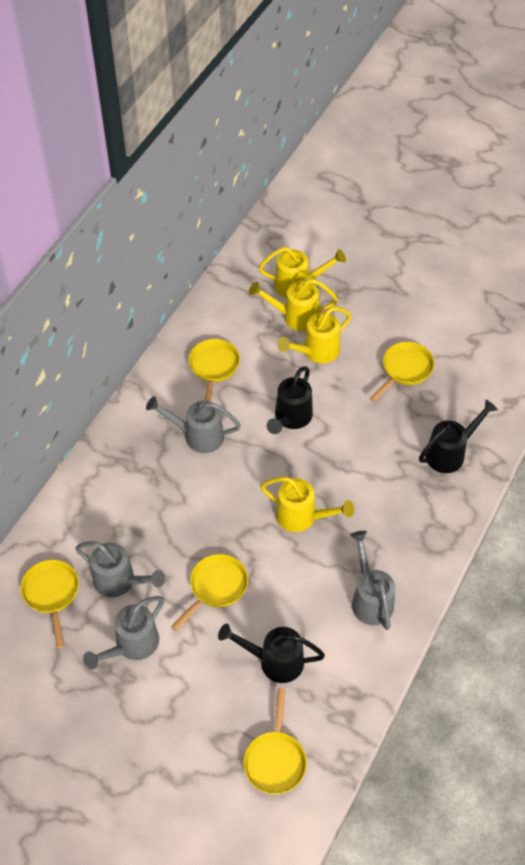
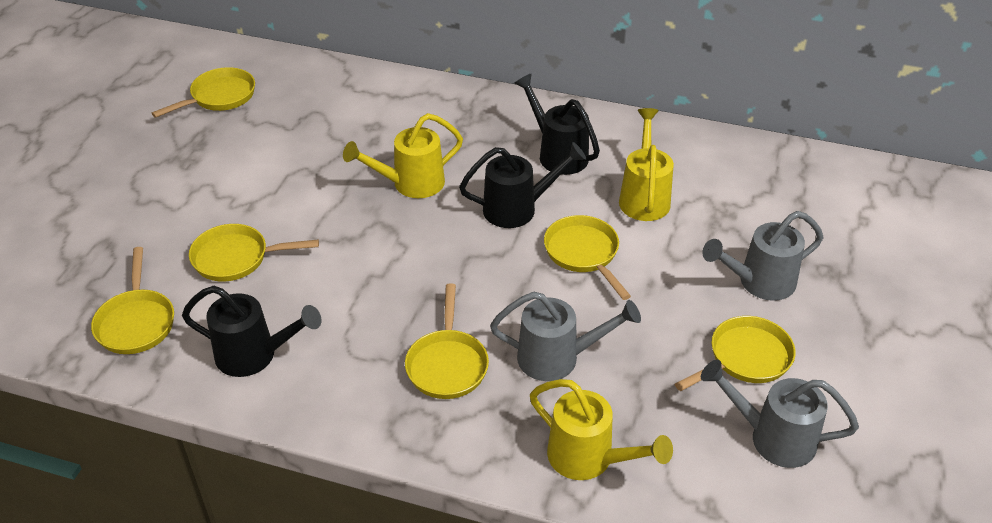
grey watering can: [75,541,165,597] [83,596,164,670] [146,396,241,453] [350,531,395,630] = 4 -> [490,292,641,381] [701,360,859,468] [702,211,823,301] = 3
yellow pan: [21,560,79,648] [171,554,248,631] [189,339,240,402] [243,688,307,794] [370,342,434,402] = 5 -> [91,247,174,354] [152,67,255,118] [189,224,319,282] [405,283,489,399] [544,215,631,300] [675,316,796,391] = 6
yellow watering can: [249,279,338,331] [258,247,346,298] [261,477,354,532] [277,307,351,363] = 4 -> [343,113,463,198] [530,379,673,480] [619,108,674,221] = 3

